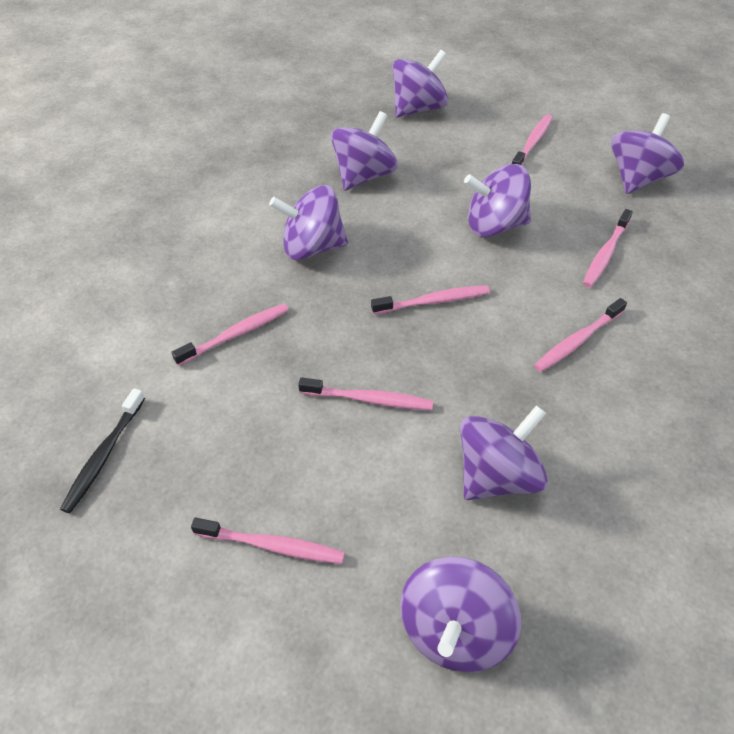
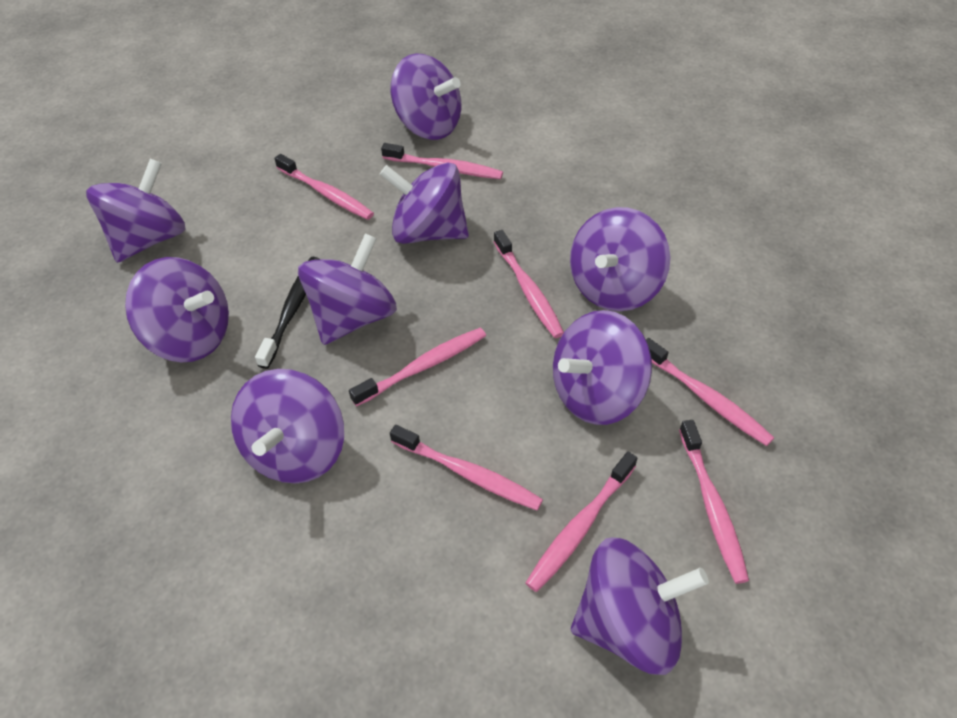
pink toothbrush: [171,304,289,366] [191,518,345,564] [298,377,433,410] [371,285,490,314] [512,114,553,166] [534,298,627,372] [583,209,633,287] = 7 -> [274,154,374,220] [349,328,486,407] [381,143,503,179] [390,425,543,511] [494,230,564,338] [526,452,638,592] [646,338,774,446] [679,420,749,584] = 8
purple spinning top: [269,185,348,260] [331,111,398,191] [393,50,448,117] [400,557,521,672] [460,405,548,500] [464,164,531,237] [611,113,684,194] = 7 -> [86,159,185,263] [125,257,229,363] [231,369,344,484] [298,233,397,345] [380,162,469,244] [391,53,461,140] [553,310,652,425] [570,207,670,311] [571,537,709,675] = 9

